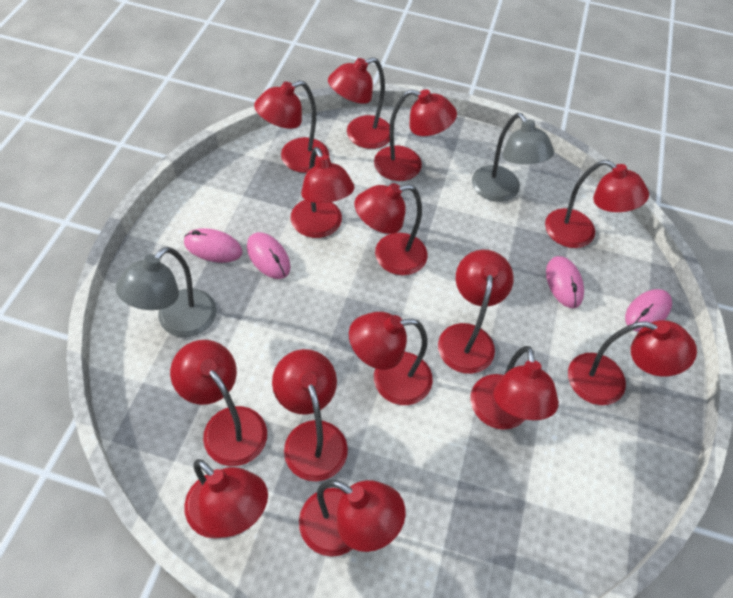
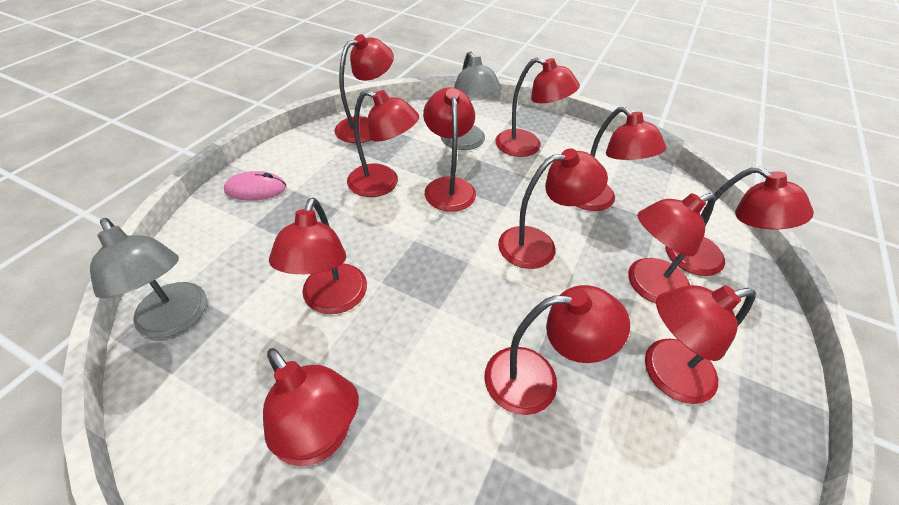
pink mouse: [184,228,243,263] [247,232,290,279] [546,256,584,308] [625,289,672,332] = 4 -> [224,171,287,200] = 1
red lamp: [170,340,267,466] [184,459,268,539] [254,80,329,173] [272,349,348,482] [291,147,355,238] [299,480,406,557] [328,57,390,149] [349,312,433,405] [355,183,428,275] [374,89,457,181] [438,250,514,374] [470,346,559,430] [545,160,649,248] [568,320,697,405] = 14 -> [263,348,359,467] [269,198,367,314] [334,34,394,143] [347,90,419,197] [423,87,476,212] [484,285,630,415] [495,57,580,157] [498,148,608,269] [577,106,666,211] [628,193,716,304] [645,285,756,404] [666,167,814,276] = 12

